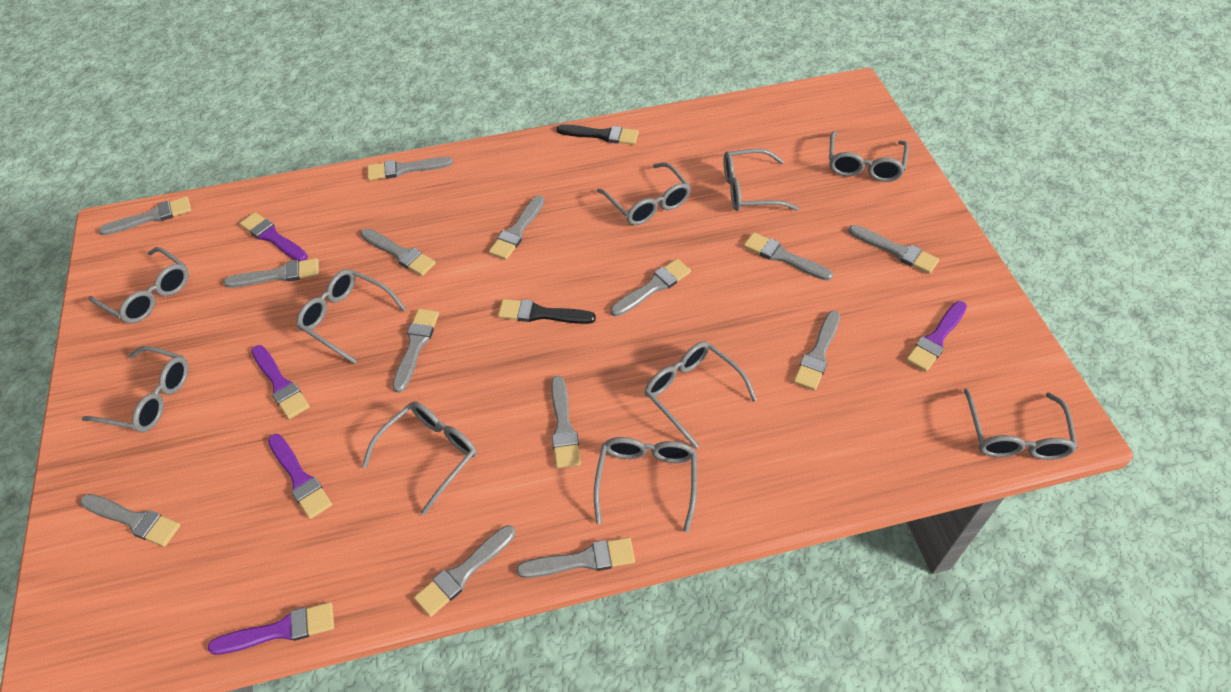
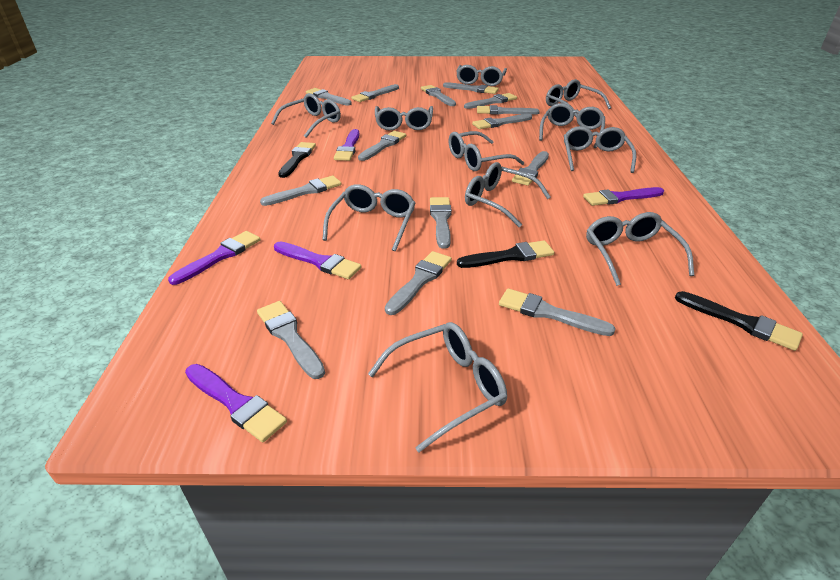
black brush: [498,299,596,324] [556,124,639,145] = 2 -> [278,142,316,178] [457,240,554,268] [675,291,803,351] = 3
grey glasses: [82,346,189,432] [89,247,189,324] [296,269,406,364] [362,402,477,515] [594,437,697,532] [597,162,691,225] [645,342,757,449] [724,149,799,211] [829,131,909,182] [964,389,1078,460] = 10 -> [271,93,341,138] [322,184,415,251] [368,322,507,452] [375,106,433,131] [448,131,524,171] [456,65,507,86] [465,162,551,227] [539,103,605,148] [546,79,611,118] [564,126,636,173] [586,212,694,286] = 11

